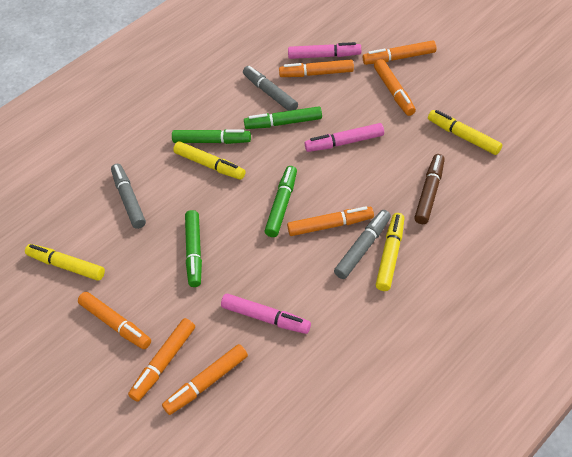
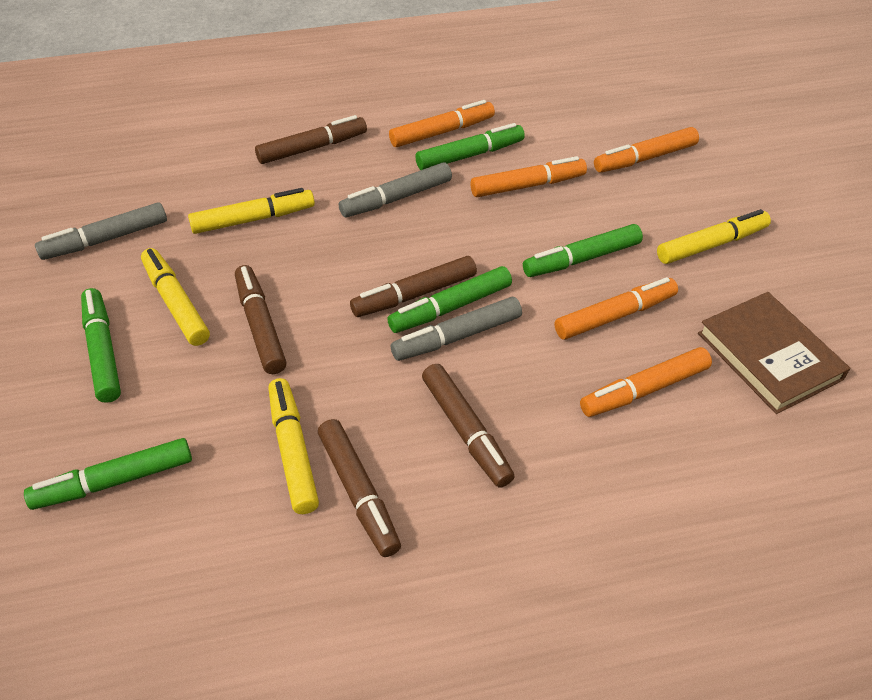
brown book: none = 0 -> [698,292,850,414] = 1
brown marker: [414,154,445,224] = 1 -> [235,265,287,374] [255,115,367,164] [318,419,401,557] [350,256,477,317] [422,364,515,488] = 5
green marker: [172,129,251,144] [185,210,202,287] [244,106,322,129] [265,166,297,237] = 4 -> [24,438,192,510] [81,288,121,403] [387,266,512,333] [415,123,525,170] [523,224,643,277] = 5
orange marker: [78,292,151,349] [128,318,195,402] [162,344,248,415] [279,59,354,77] [287,206,374,236] [363,40,437,65] [374,59,416,116] = 7 -> [389,100,495,147] [471,156,587,197] [554,277,678,340] [580,347,712,417] [594,127,699,173] = 5
pink marker: [221,294,311,334] [288,42,361,59] [305,123,384,152] = 3 -> none = 0

